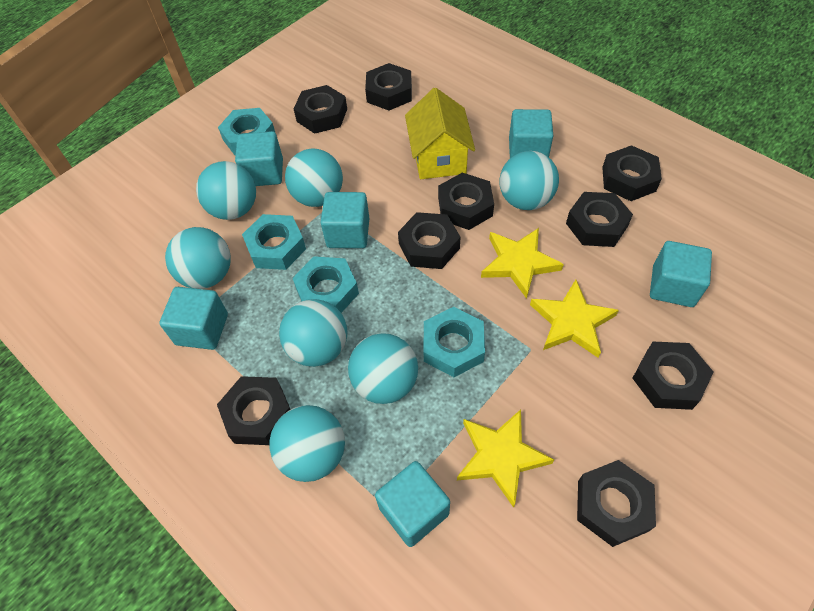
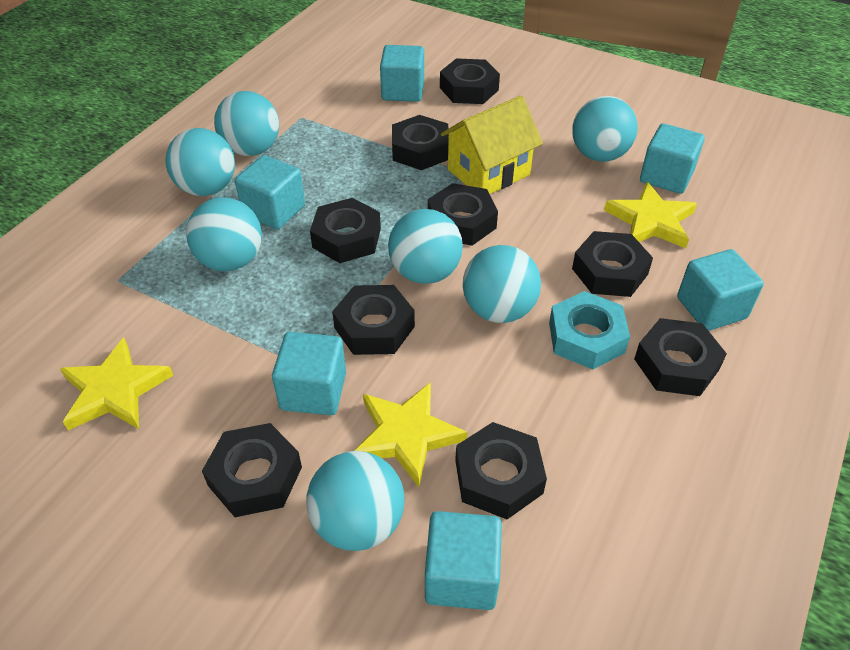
turquoise nut: [218,108,275,155] [242,214,306,270] [293,256,359,313] [423,307,485,377] = 4 -> [549,291,630,370] = 1

